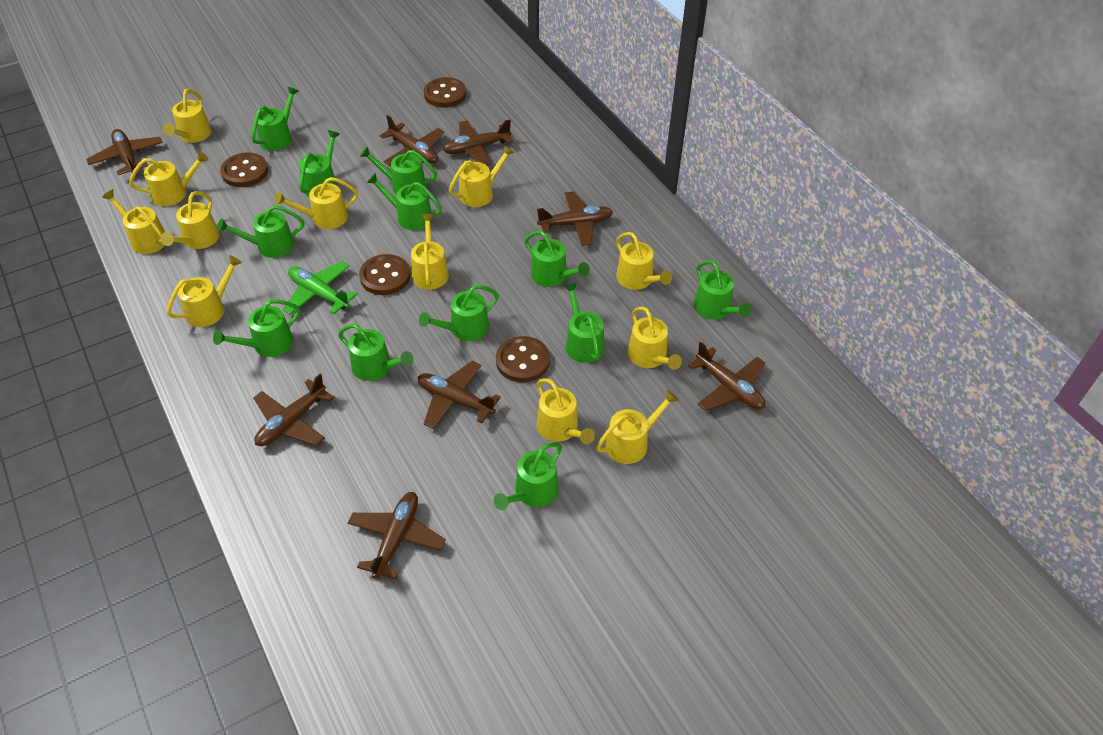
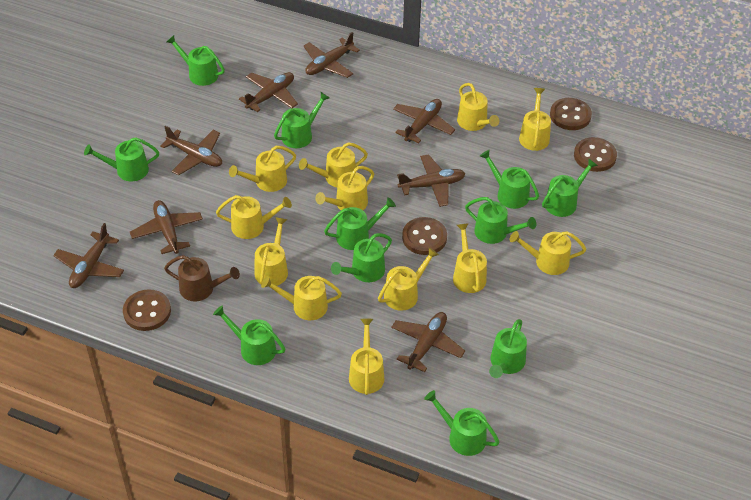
brown watering can: none = 0 -> [164,255,240,302] = 1
green plane: [283,261,358,315] = 1 -> none = 0
green watering can: [213,299,300,357] [217,205,305,258] [251,86,299,151] [299,130,340,197] [338,324,414,381] [360,147,437,194] [367,173,442,230] [419,285,499,341] [494,442,562,510] [524,231,590,287] [564,283,604,363] [694,260,752,320] = 12 -> [84,137,159,181] [167,35,225,86] [213,305,285,365] [274,92,329,148] [324,197,396,250] [331,233,392,282] [424,390,500,456] [465,197,536,244] [480,150,539,209] [489,319,527,378] [542,158,598,217] = 11

